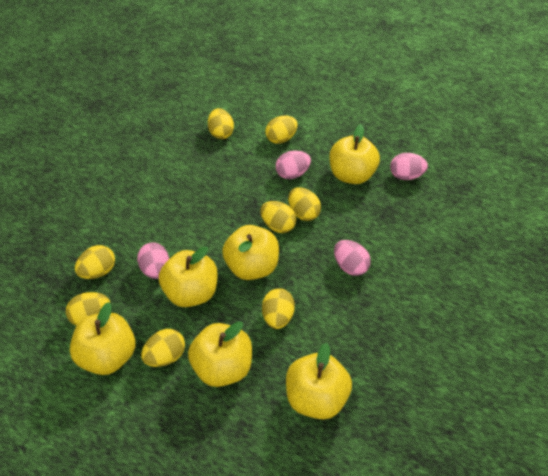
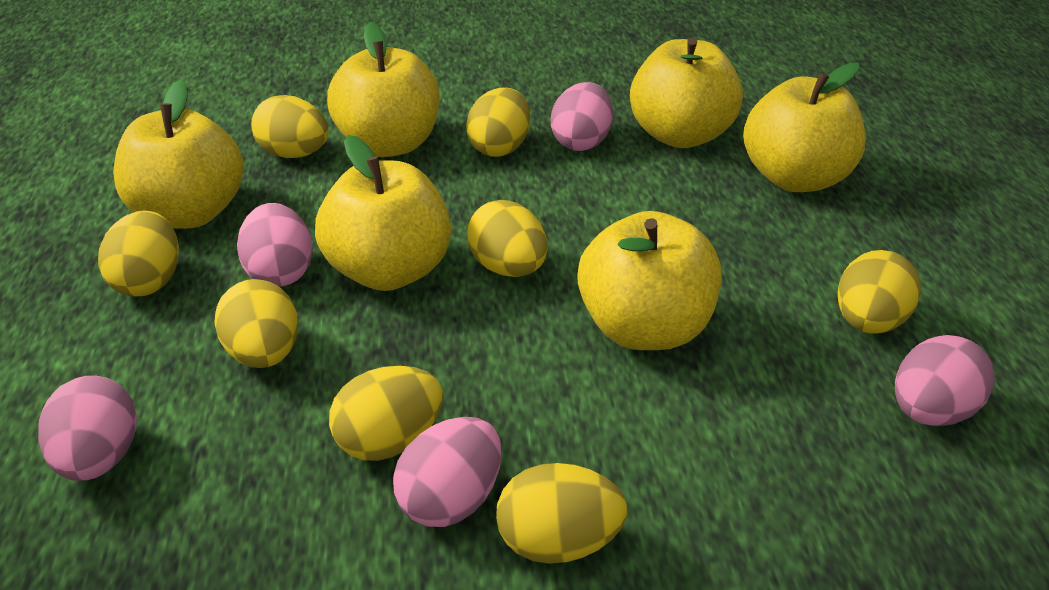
pink egg: [137,242,169,279] [276,151,311,179] [334,240,371,276] [390,153,428,180] = 4 -> [38,376,137,481] [237,203,313,287] [393,417,502,527] [551,82,613,151] [895,335,995,426] = 5

